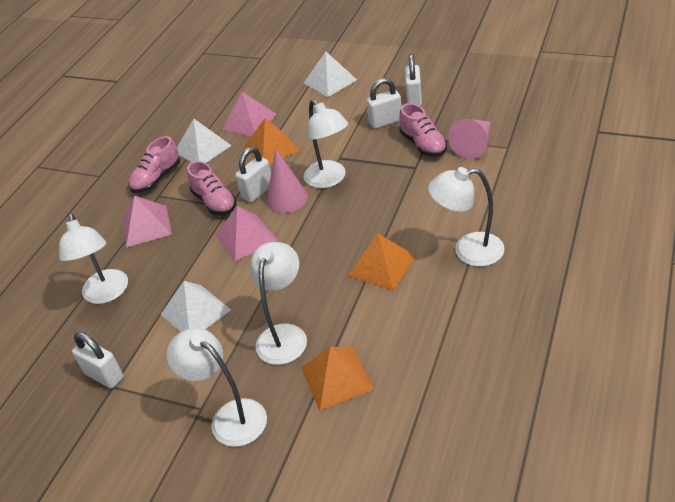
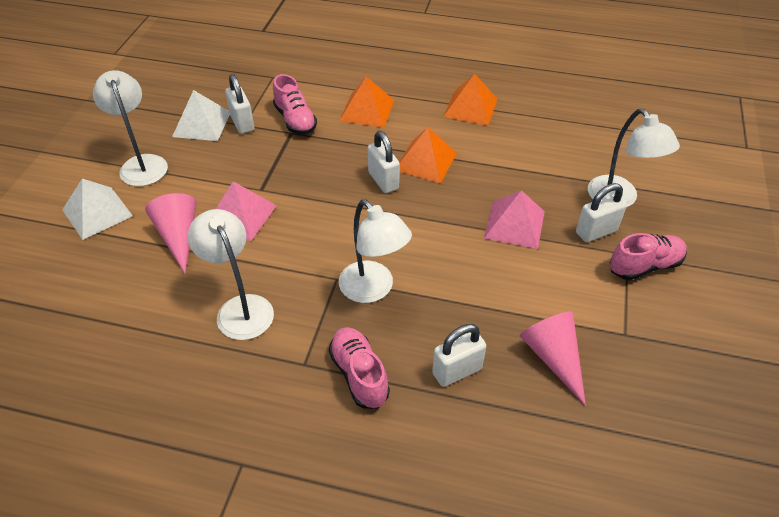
pink pyramid: [122,196,172,247] [215,206,278,261] [222,92,277,137] = 3 -> [216,181,277,241] [484,190,545,249] = 2
white lamp: [59,214,128,304] [167,328,267,447] [250,242,307,365] [303,99,348,188] [428,167,504,267] = 5 -> [93,70,168,186] [188,209,274,340] [339,199,412,303] [588,109,680,207] = 4
white pyramid: [160,281,231,332] [177,119,232,163] [304,51,357,97] = 3 -> [62,179,133,240] [172,90,230,141] = 2

